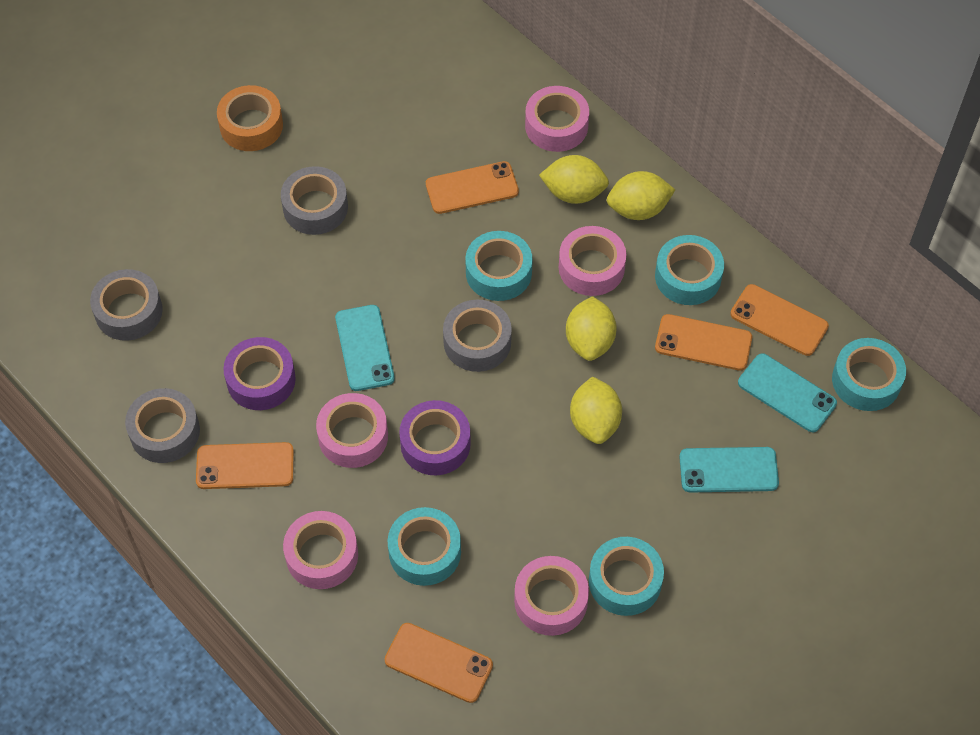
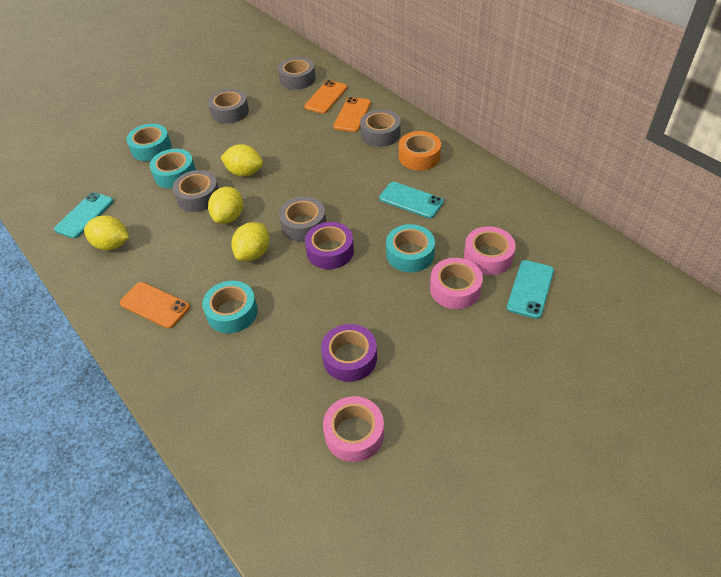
grey tape: [90,269,163,341] [125,388,200,463] [281,166,348,235] [443,300,512,372] = 4 -> [173,170,219,212] [208,89,249,124] [278,57,316,90] [279,196,326,241] [360,109,401,147] = 5
orange phone: [196,442,294,489] [385,623,493,703] [426,161,519,214] [655,314,752,371] [730,284,829,356] = 5 -> [120,282,190,329] [304,80,347,114] [333,97,371,132] = 3
pink tape: [283,511,358,589] [316,393,388,468] [514,556,589,636] [525,86,589,152] [559,226,626,296] = 5 -> [323,396,384,462] [430,258,483,309] [464,226,516,275] = 3
turquoise tape: [388,507,461,586] [465,231,533,301] [589,537,664,616] [655,235,724,305] [832,338,906,411] = 5 -> [126,124,172,161] [150,149,196,189] [202,281,258,333] [386,224,435,272] = 4

